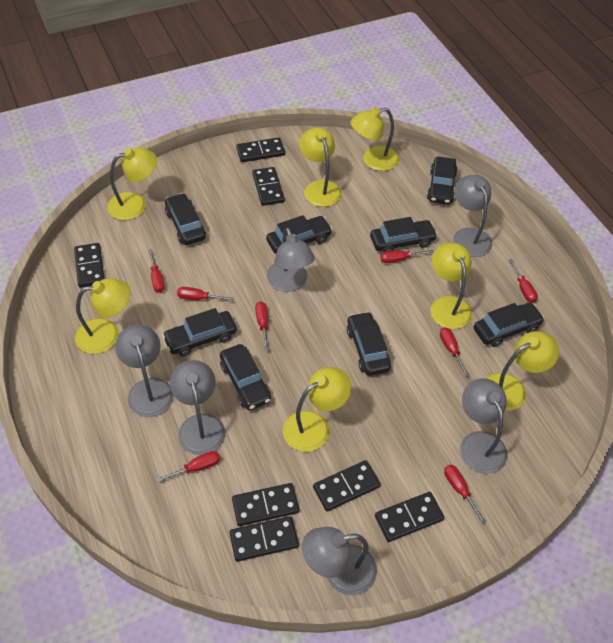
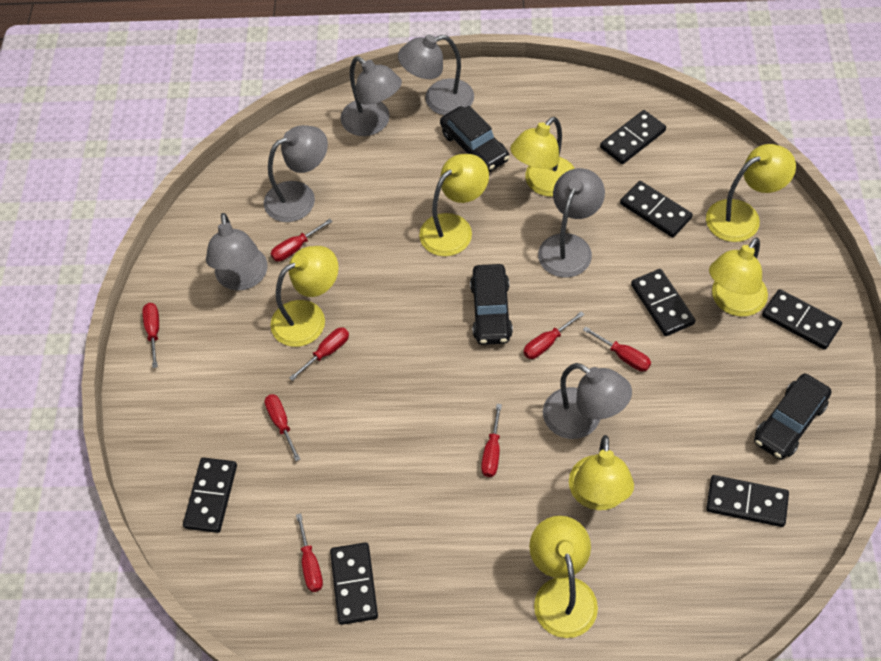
black car: [162,308,237,356] [165,193,206,245] [220,344,271,410] [266,215,333,254] [347,311,391,376] [370,217,438,252] [427,156,457,205] [474,303,545,347] = 8 -> [440,106,510,172] [470,264,513,345] [754,374,831,460] = 3

